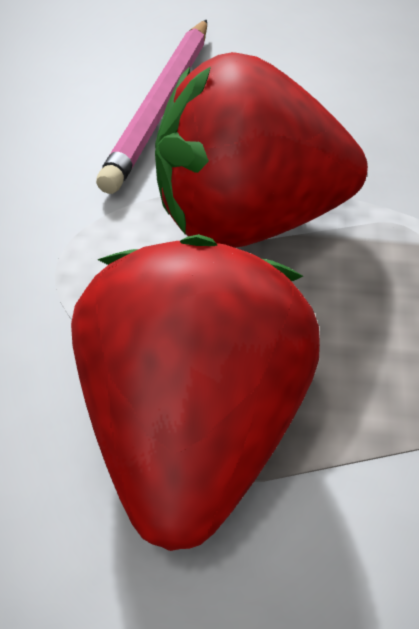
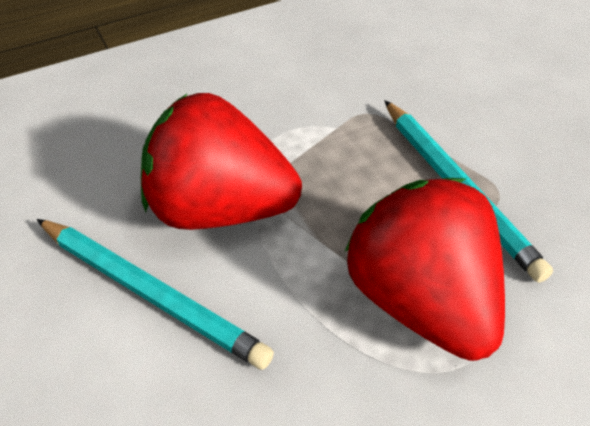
pink pencil: [96,20,207,194] = 1 -> none = 0
turquoise pencil: none = 0 -> [37,219,274,370] [384,100,553,283] = 2

